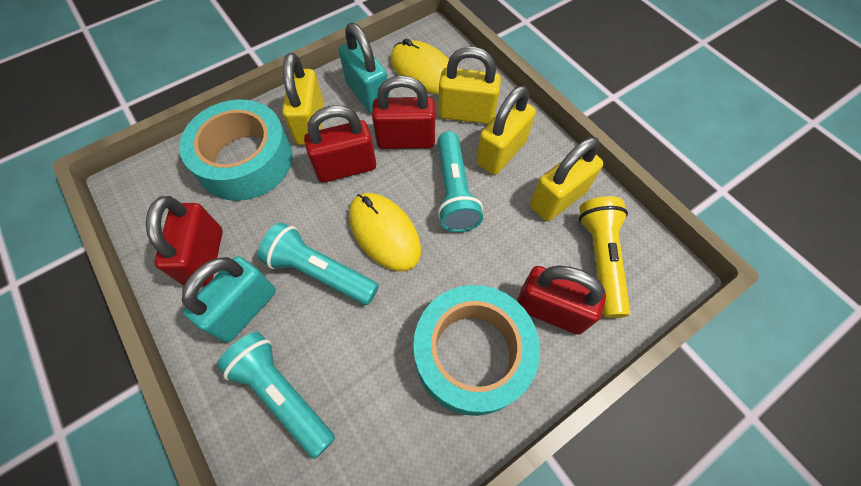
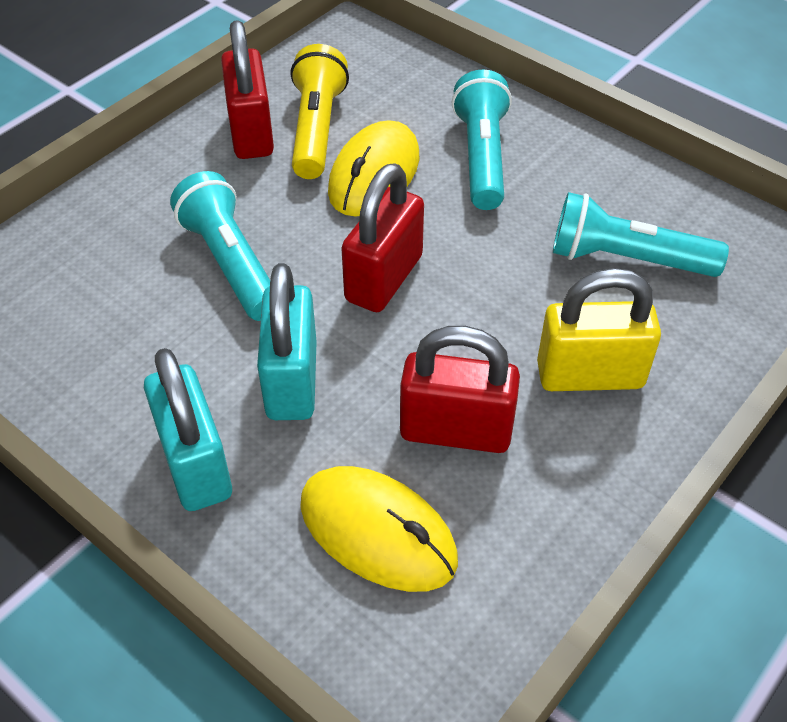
red padlock: [146,196,223,286] [304,105,376,183] [372,75,435,149] [517,266,606,335] = 4 -> [221,20,274,159] [341,163,424,312] [400,326,520,453] = 3
turquoise tape: [179,99,293,201] [413,285,540,416] = 2 -> none = 0
yellow padlock: [282,53,324,145] [438,47,501,124] [476,85,536,175] [530,137,604,221] = 4 -> [537,268,661,391] = 1

